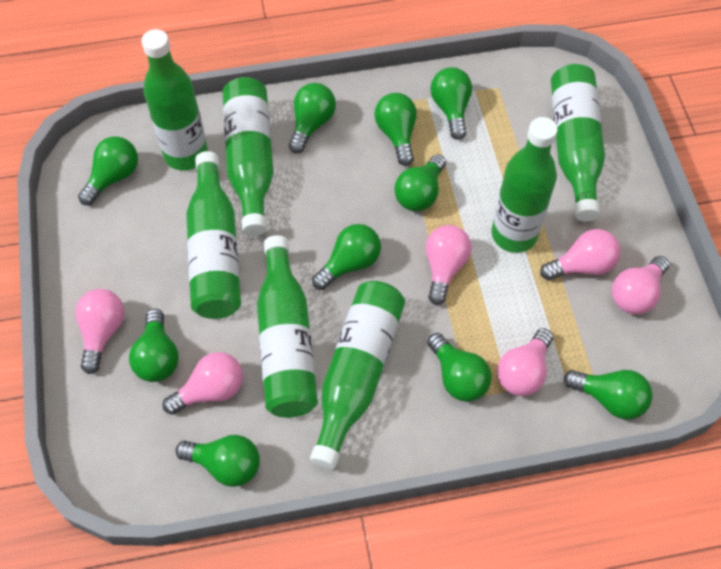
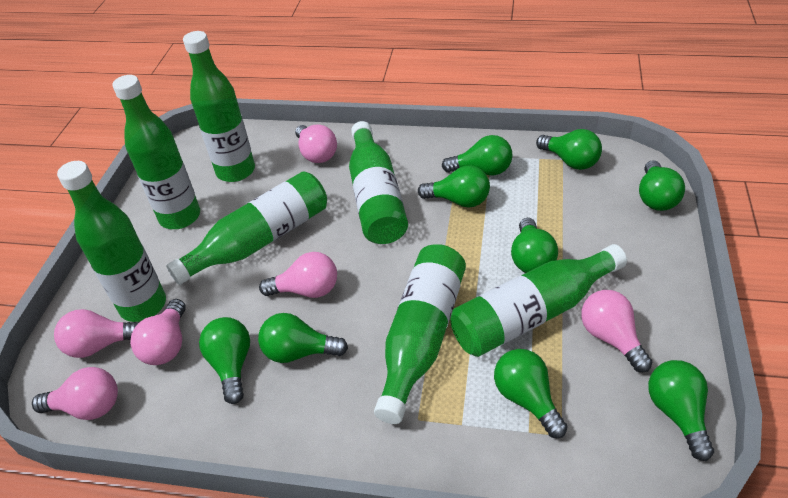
green light bulb: [78,136,138,205] [129,309,179,382] [176,435,260,487] [289,83,336,154] [312,224,381,290] [374,93,417,166] [394,154,446,211] [427,333,492,402] [430,67,472,140] [564,370,653,420] = 10 -> [199,317,250,404] [258,313,348,363] [418,165,490,207] [442,135,513,175] [494,349,567,438] [511,218,558,273] [536,129,602,170] [639,160,685,211] [648,360,714,461] = 9

